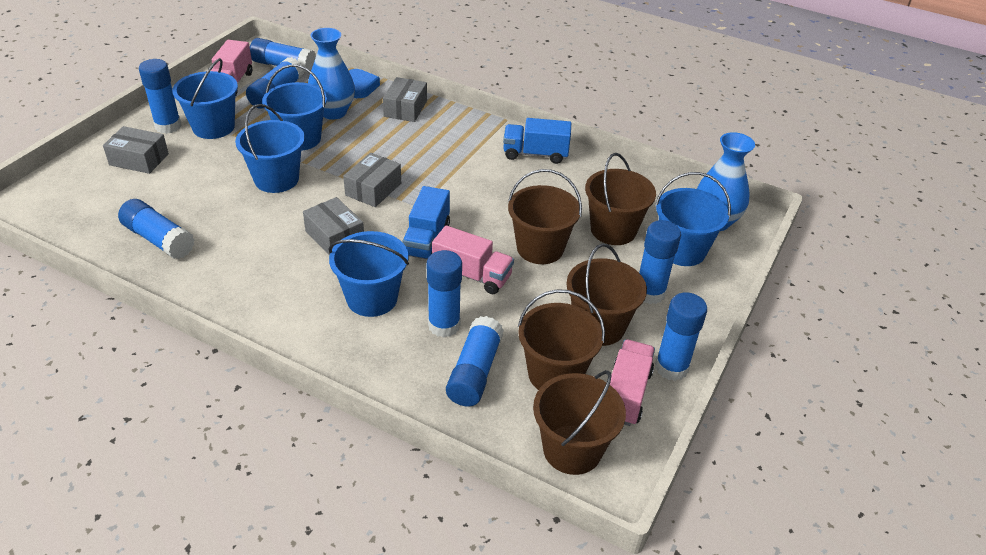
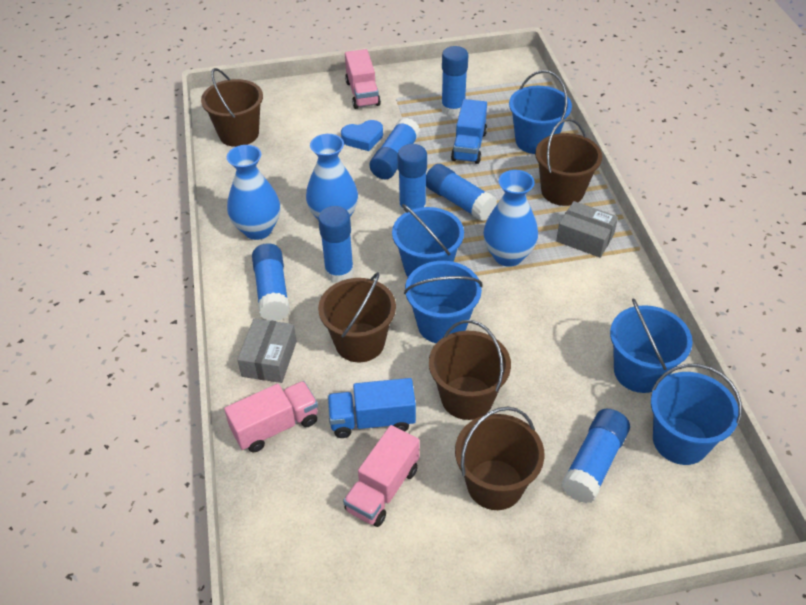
blue glue stick: [118,199,195,259] [139,59,181,134] [246,57,304,109] [250,38,316,73] [427,250,462,337] [446,316,504,407] [639,220,681,304] [655,292,707,381] = 8 -> [252,243,290,321] [318,206,354,283] [370,118,420,179] [397,144,427,214] [426,164,497,221] [441,46,468,117] [561,409,630,503] = 7
blue vase: [308,28,355,120] [697,132,755,231] = 2 -> [227,145,280,240] [306,134,358,219] [483,170,538,267] = 3
grey box: [103,126,169,174] [303,197,364,255] [343,153,401,207] [383,77,427,122] = 4 -> [237,318,297,383] [556,201,618,258] = 2

